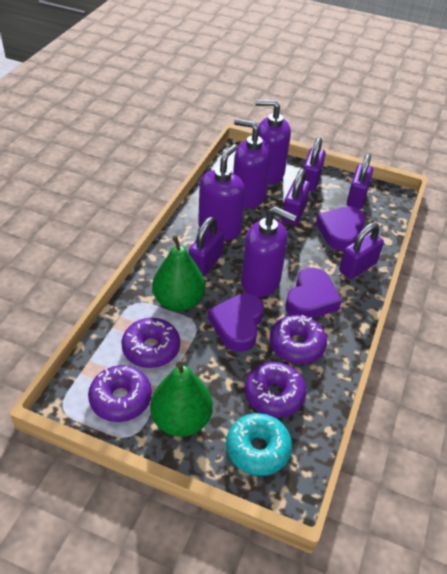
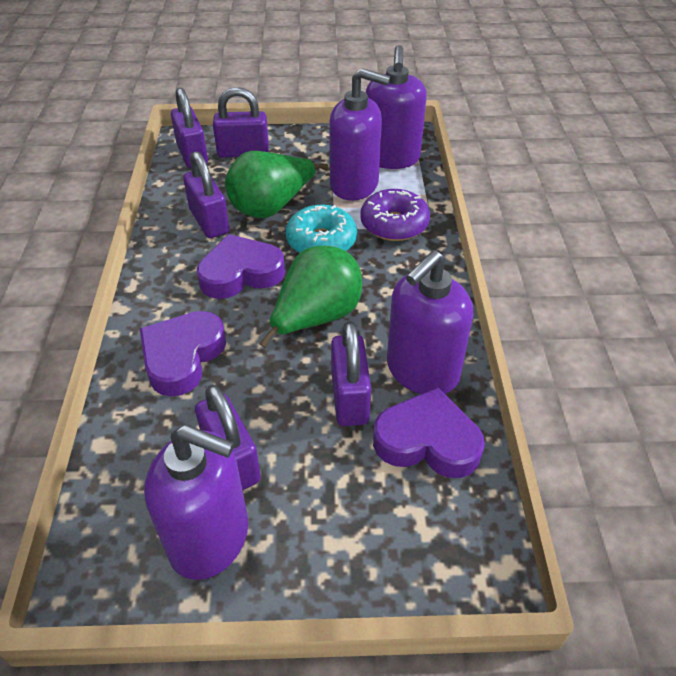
purple donut: [88,365,152,422] [121,318,180,368] [245,362,306,417] [270,315,327,364] = 4 -> [360,189,430,241] = 1

